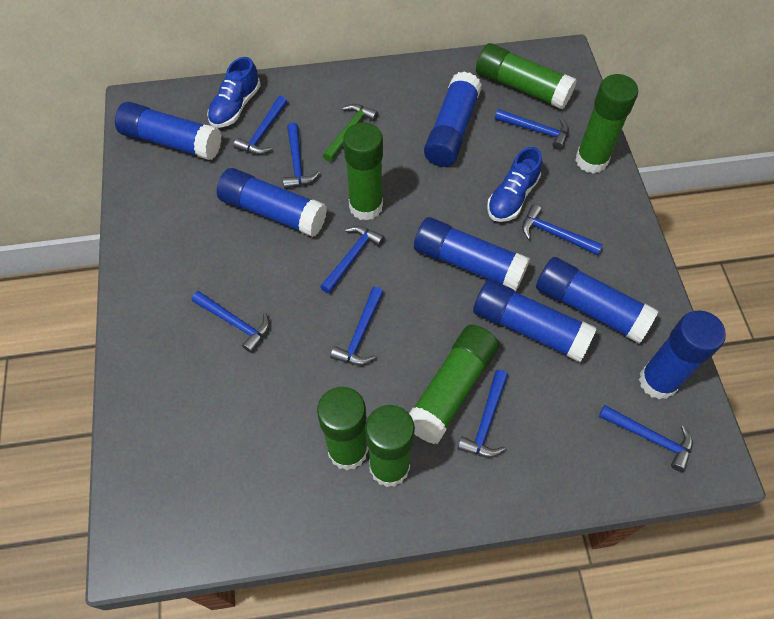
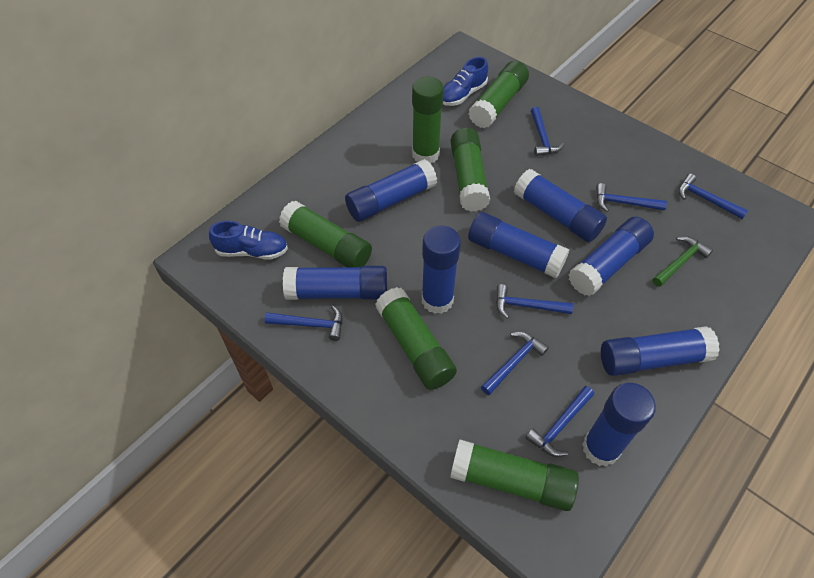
blue glue stick: [115,102,222,160] [217,168,327,237] [414,217,530,292] [424,72,482,167] [473,279,597,362] [536,257,659,344] [639,310,726,400] = 7 -> [283,266,387,300] [345,159,437,222] [422,225,461,314] [468,212,570,278] [514,169,607,242] [568,217,654,296] [582,383,656,467] [601,326,720,376] = 8
blue hammer: [192,291,270,353] [234,96,287,155] [283,123,320,189] [320,226,385,294] [330,287,384,365] [458,370,508,458] [495,109,569,150] [522,204,603,255] [599,405,693,472] = 9 -> [265,306,343,341] [481,332,549,395] [496,284,573,319] [526,386,594,457] [531,107,564,156] [596,183,667,212] [679,174,748,219] = 7

